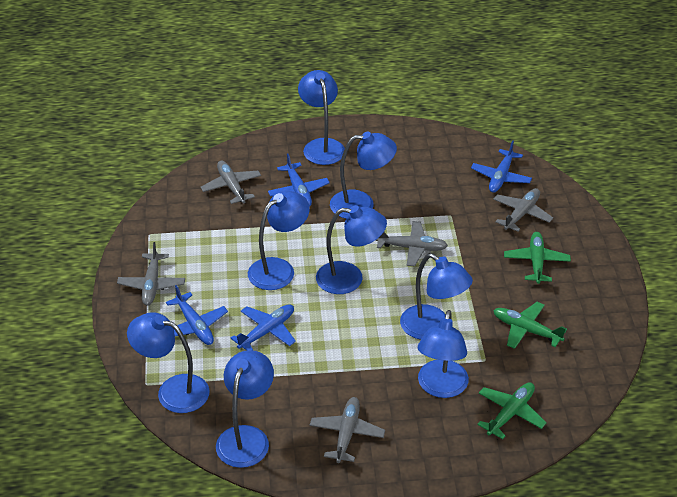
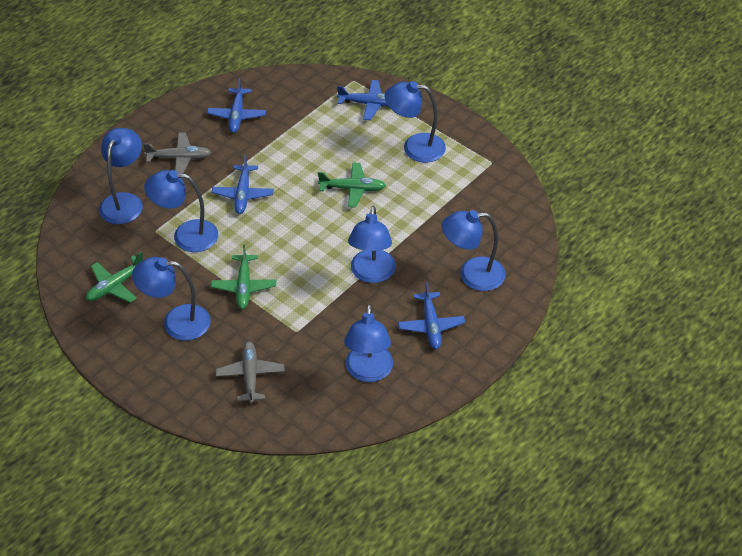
blue lamp: [127,312,209,413] [216,350,274,468] [248,191,310,290] [298,70,345,165] [316,205,387,294] [330,132,397,219] [400,253,473,340] [418,310,469,398] = 8 -> [99,128,143,224] [132,257,210,341] [144,170,218,252] [344,304,393,382] [348,206,396,283] [385,81,446,163] [442,210,506,291] = 7
grey plane: [117,242,185,306] [201,161,261,204] [310,397,385,463] [375,221,448,266] [493,188,553,232] = 5 -> [143,132,212,174] [216,341,285,404] = 2

